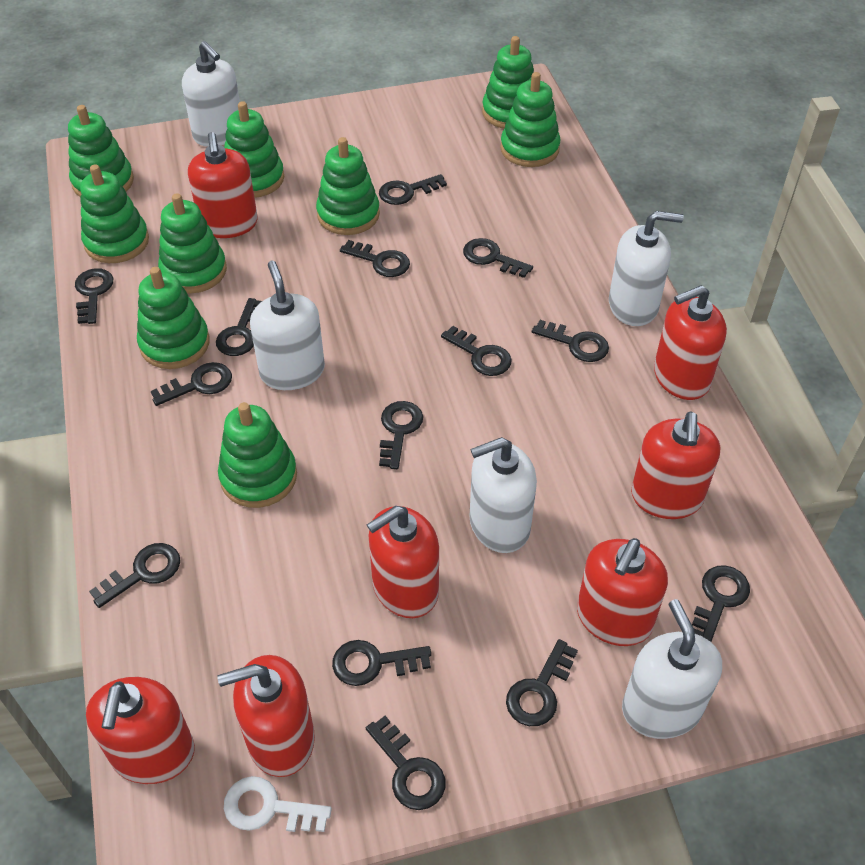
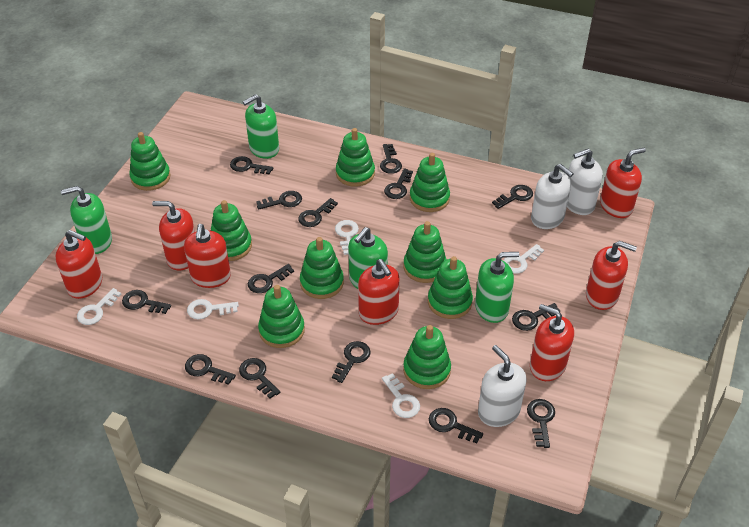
green soap dispenser: none = 0 -> [61,186,112,254] [243,94,279,159] [348,227,388,289] [475,252,519,323] = 4
white key: [224,776,332,832] = 1 -> [77,288,121,325] [187,299,239,319] [335,220,359,255] [382,373,420,418] [504,244,544,274] = 5
white soap dispenser: [182,41,240,147] [250,261,325,390] [470,437,537,553] [609,211,684,326] [622,599,722,739] = 5 -> [478,345,526,427] [531,164,573,229] [567,149,603,215] = 3

